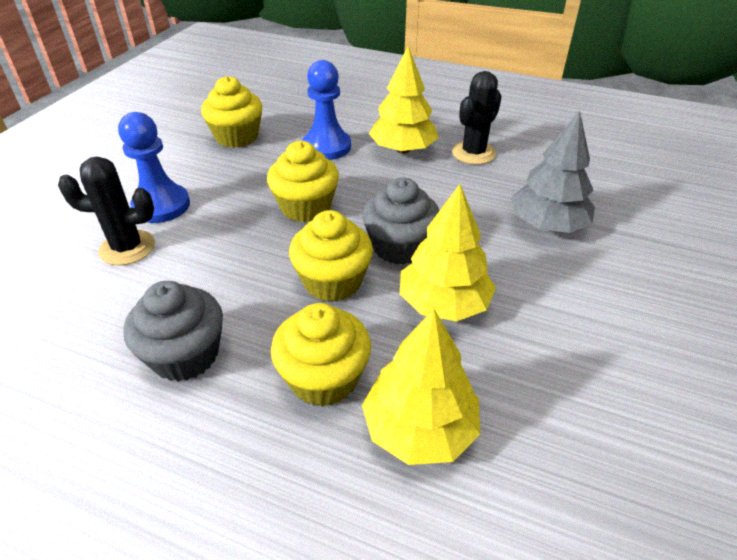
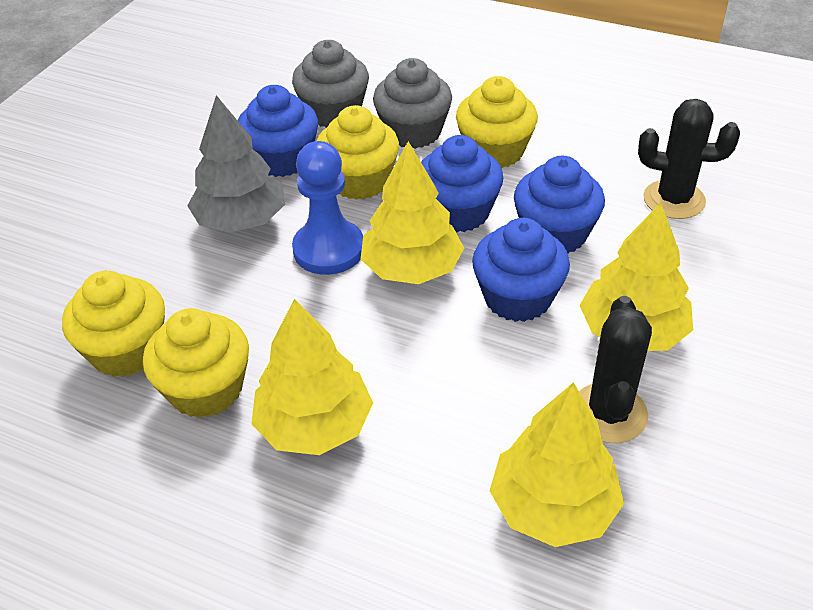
blue cupcake: none = 0 -> [238,85,318,177] [421,135,503,232] [472,218,570,322] [514,156,605,253] = 4
blue pawn: [118,112,190,223] [302,60,351,160] = 2 -> [292,141,363,275] = 1
yellow tree: [362,309,480,465] [369,46,439,154] [400,184,496,322] = 3 -> [251,299,373,455] [361,141,464,284] [490,382,624,547] [580,203,693,351] = 4

